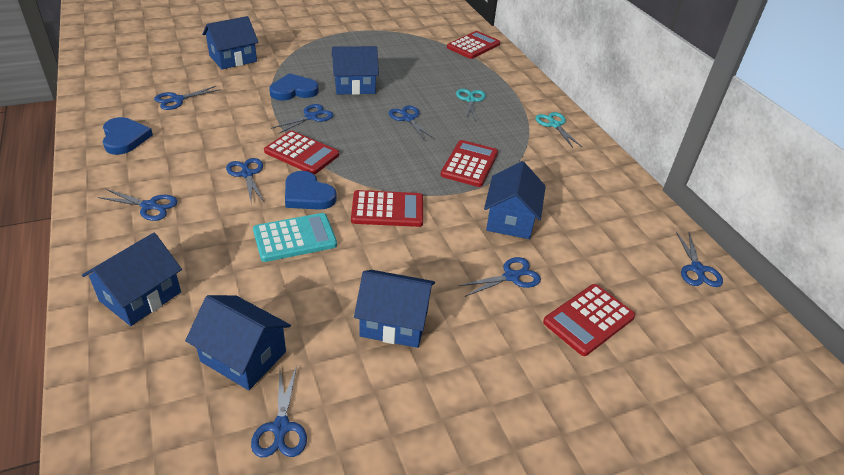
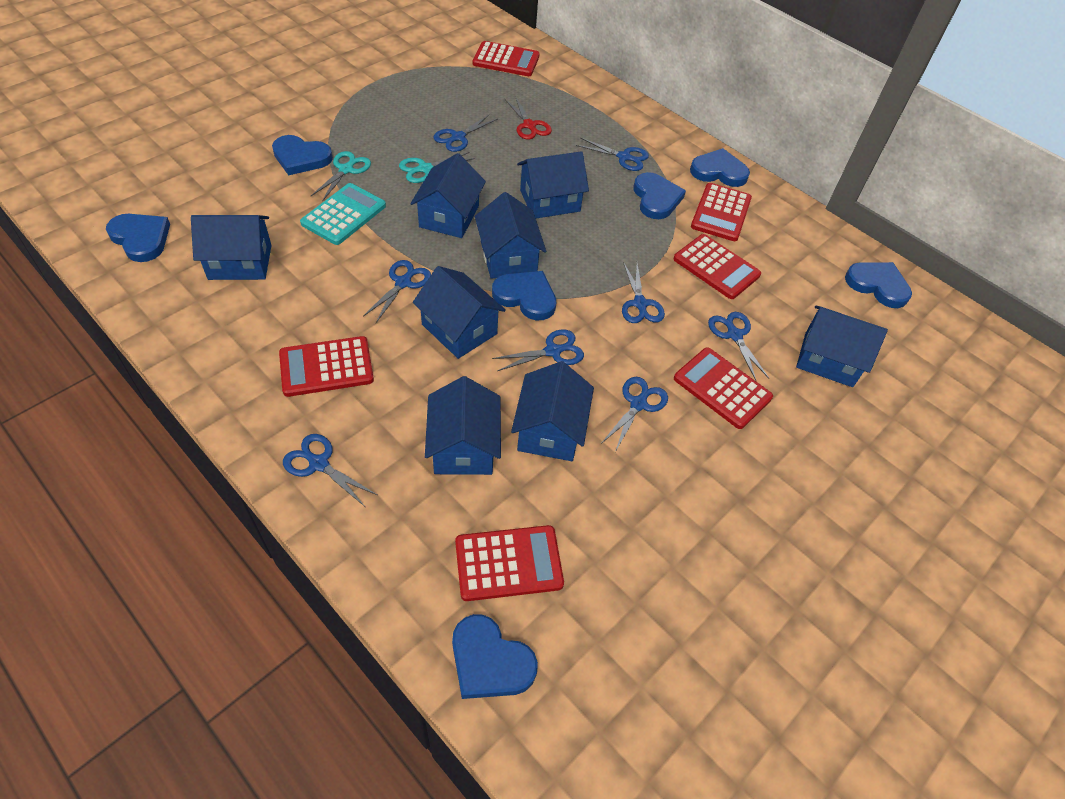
blue heart: [103,117,153,155] [269,73,319,100] [285,171,337,210] = 3 -> [106,214,170,262] [272,135,333,175] [452,614,538,699] [492,271,557,320] [634,172,686,219] [690,148,750,187] [845,262,912,308] = 7
blue house: [82,233,182,326] [185,295,291,390] [202,16,259,69] [332,46,379,95] [354,270,435,348] [484,161,546,239] = 6 -> [191,215,272,280] [410,153,486,238] [413,266,506,359] [425,376,501,475] [475,192,546,279] [511,361,594,461] [517,151,589,219] [796,306,888,387] = 8
red calculator: [264,130,339,174] [351,190,423,227] [441,140,498,187] [447,31,500,59] [543,284,635,356] = 5 -> [279,336,374,397] [455,525,564,601] [472,41,540,76] [674,234,761,299] [674,347,773,429] [691,183,752,241] = 6
red scissors: none = 0 -> [505,96,552,140] = 1

